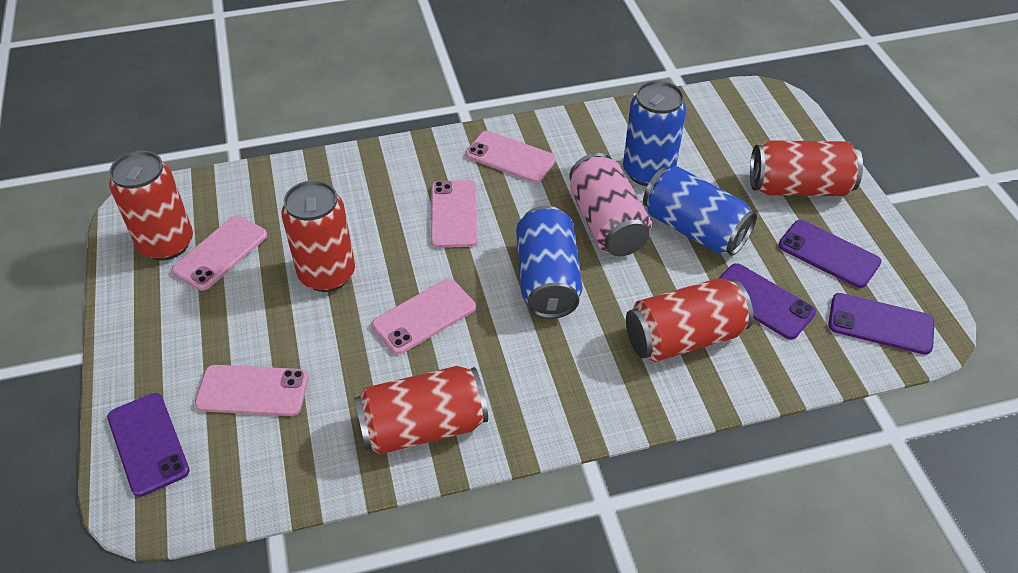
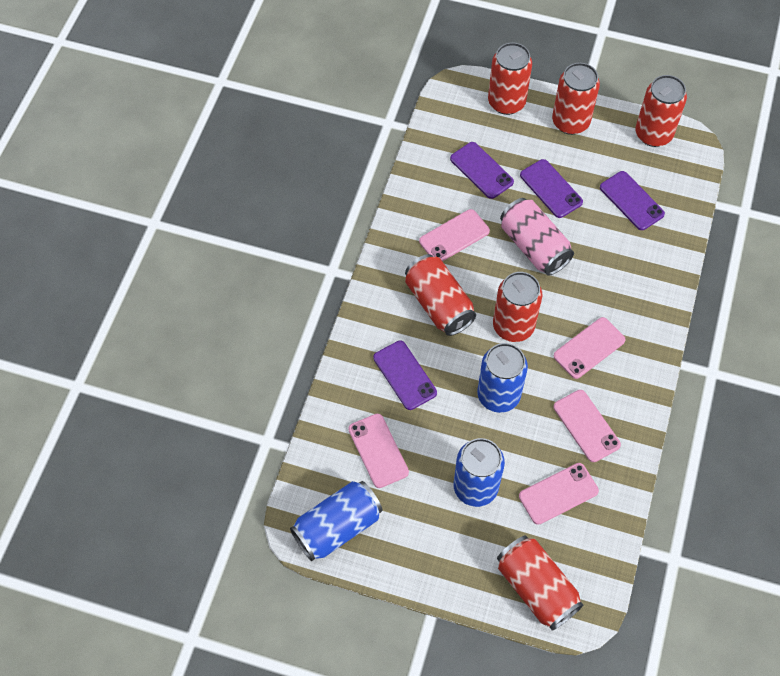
red can: [109,151,193,261] [281,180,355,292] [354,366,488,455] [626,278,753,362] [750,140,863,196] = 5 -> [405,254,476,336] [488,43,532,115] [493,272,543,342] [497,535,583,631] [552,63,600,135] [635,75,687,147] = 6

